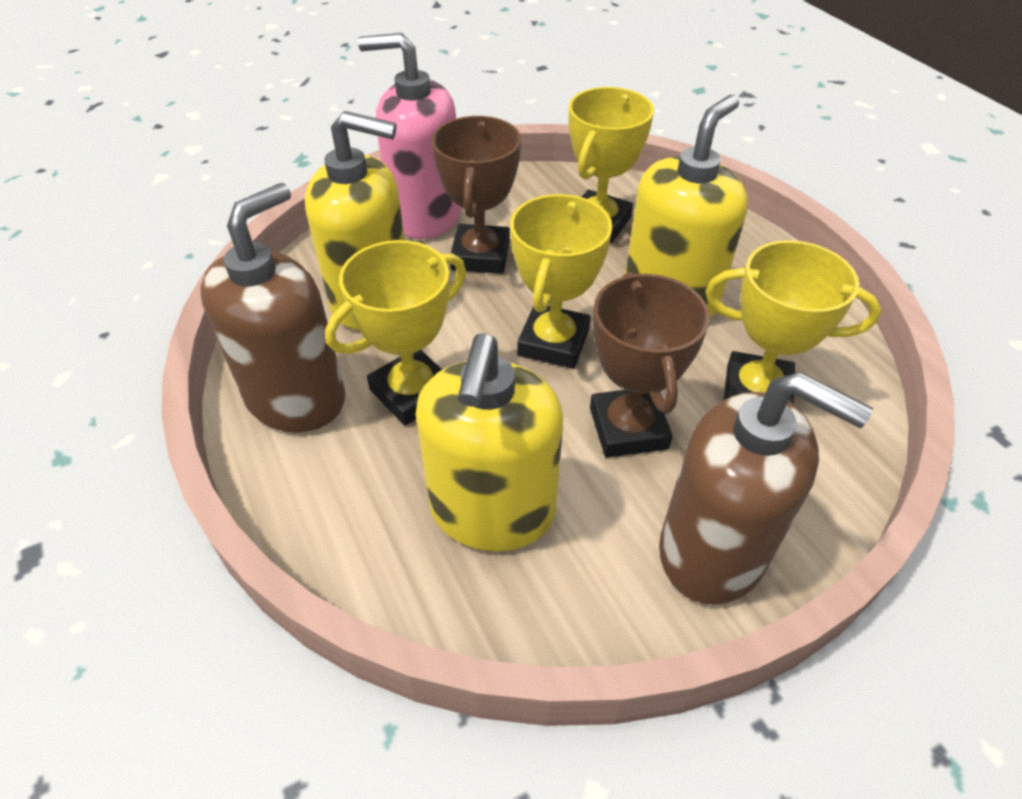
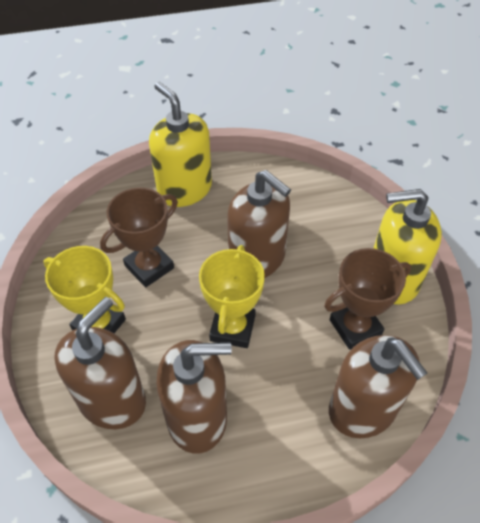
brown soap dispenser: [200,183,345,432] [659,372,873,605] = 2 -> [54,297,146,429] [156,340,232,454] [227,170,291,278] [329,335,427,438] = 4
pink soap dispenser: [358,33,461,239] = 1 -> none = 0
yellow soap dispenser: [305,111,405,330] [416,333,563,552] [625,95,748,318] = 3 -> [149,82,212,207] [373,189,442,304] = 2
yellow trophy: [325,240,466,426] [510,194,613,369] [569,87,654,243] [705,240,881,405] = 4 -> [44,246,126,333] [199,245,265,348] = 2

